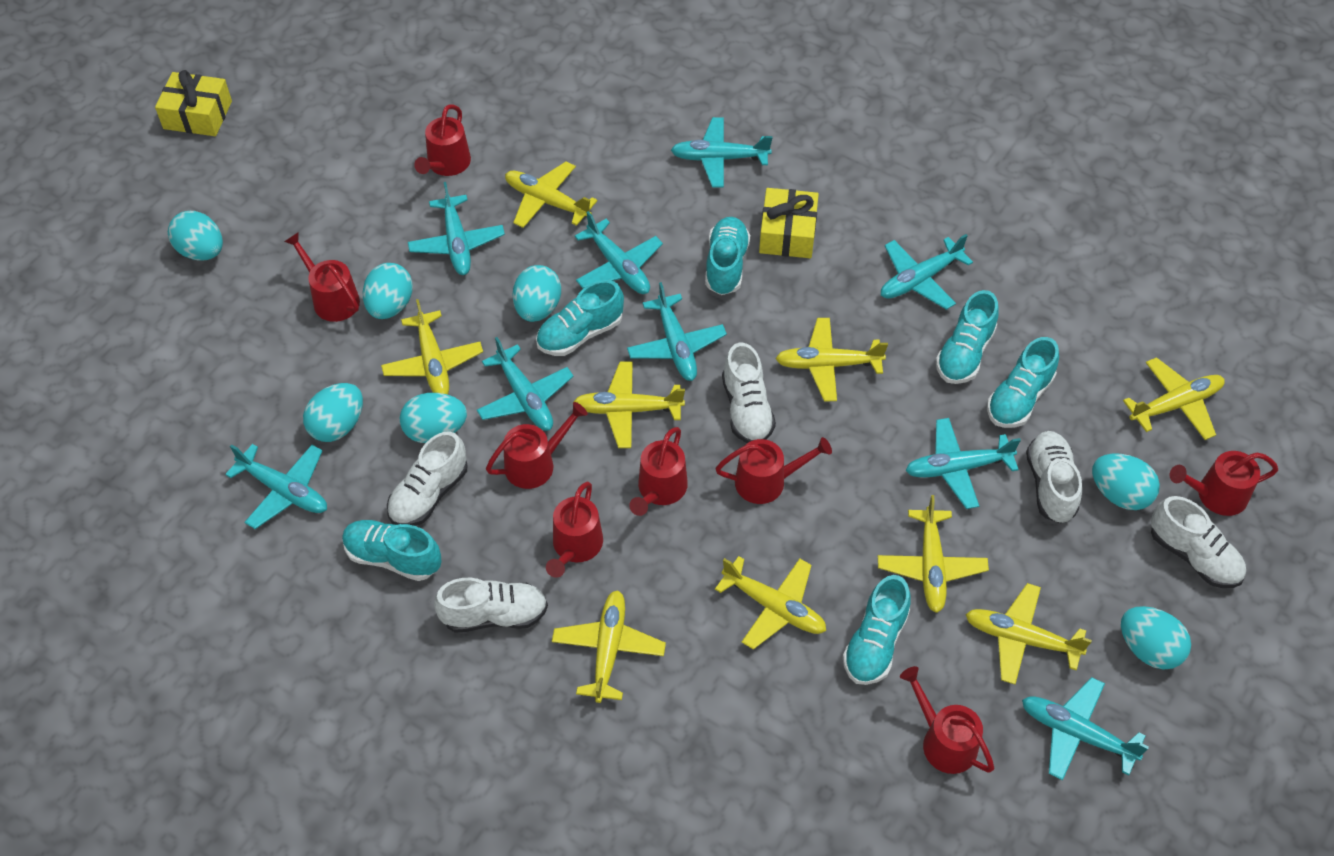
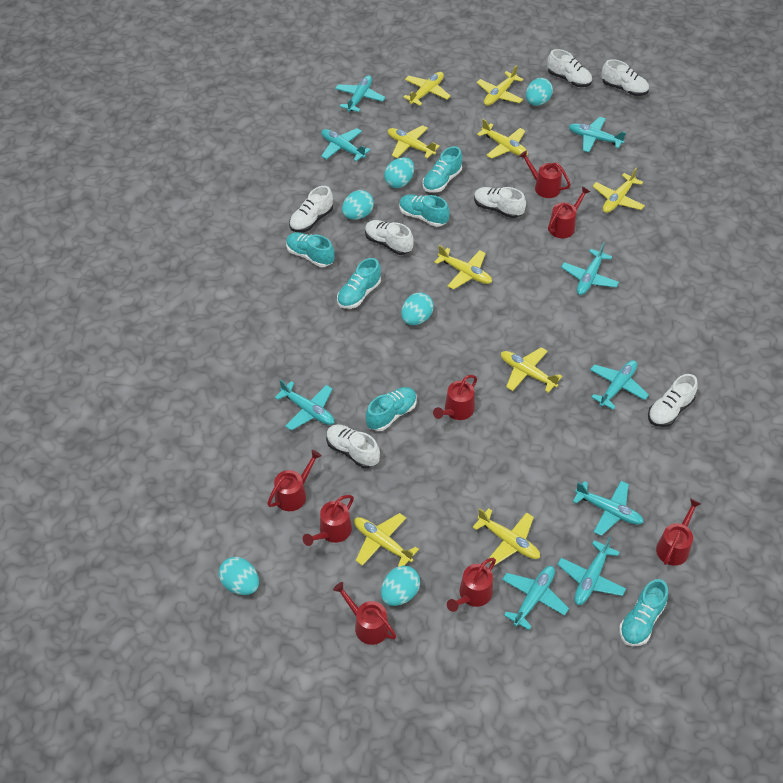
turquoise egg: [168,211,223,261] [303,383,363,442] [363,263,413,319] [400,393,467,443] [513,265,561,322] [1092,454,1160,510] [1121,606,1191,670] = 7 -> [219,557,259,595] [342,190,374,220] [381,566,420,606] [384,157,414,188] [401,292,434,325] [526,78,553,106] = 6
white shoe: [387,432,467,526] [434,578,548,633] [722,343,776,443] [1026,431,1082,523] [1151,496,1246,588] = 5 -> [289,186,333,232] [326,424,380,468] [365,220,414,255] [474,187,526,218] [547,49,592,87] [601,59,649,96] [648,374,698,427] = 7
yellow gift: [155,70,232,136] [759,188,819,258] = 2 -> none = 0

